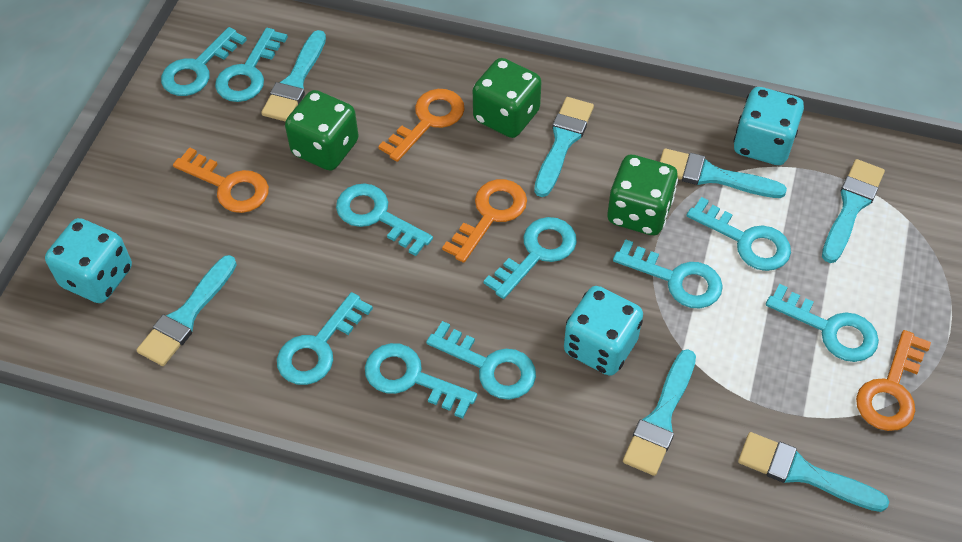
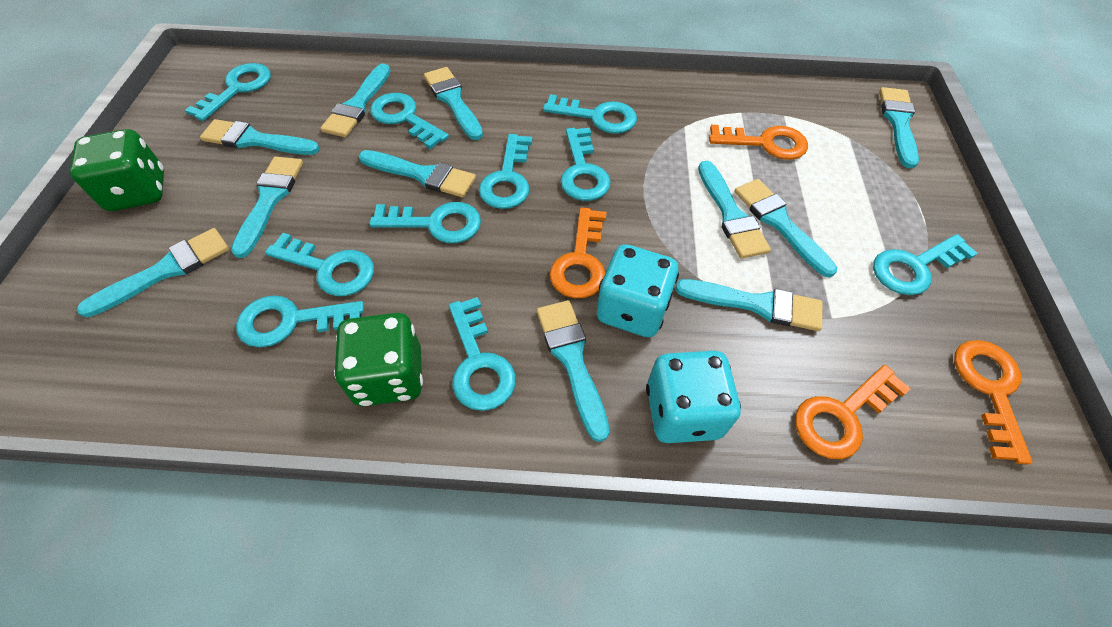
green dice: [285,90,359,171] [473,58,541,138] [608,155,678,235] = 3 -> [69,129,164,211] [334,313,423,406] = 2
turquoise brush: [137,255,237,366] [261,30,326,122] [534,97,594,197] [623,349,696,476] [660,148,787,198] [738,432,889,512] [822,159,885,263] = 7 -> [77,228,229,317] [200,119,320,155] [231,157,303,258] [320,63,391,137] [359,150,476,198] [424,67,483,140] [537,300,609,442] [675,279,822,331] [698,161,771,259] [734,179,837,277] [879,87,919,168] = 11
turquoise dice: [45,218,132,303] [564,286,643,376] [733,87,804,165] = 3 -> [597,244,679,337] [646,351,741,443] = 2

